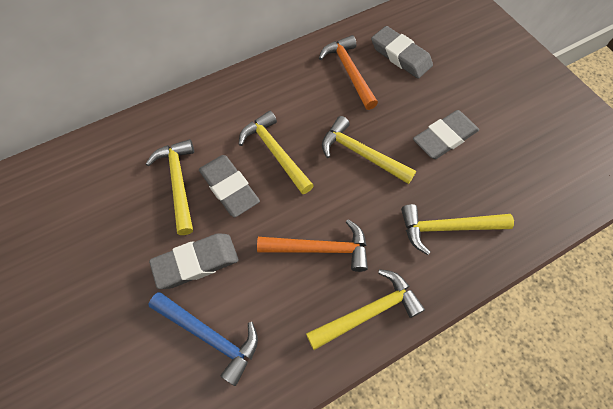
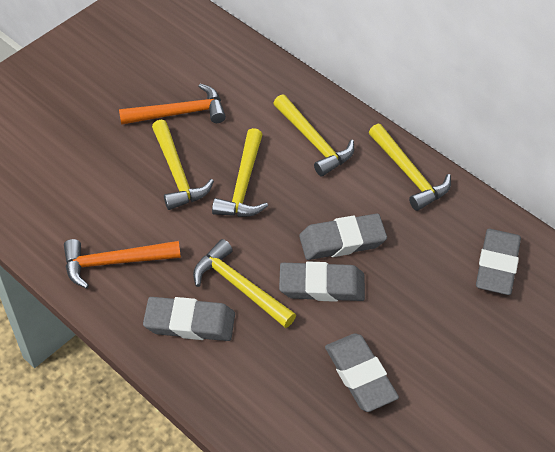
blue hammer: [148,292,258,386] = 1 -> none = 0
grey eraser: [149,233,239,289] [199,155,260,217] [371,26,433,78] [413,110,479,159] = 4 -> [143,297,235,341] [279,261,365,302] [299,214,387,260] [325,333,399,412] [476,229,521,295] = 5

